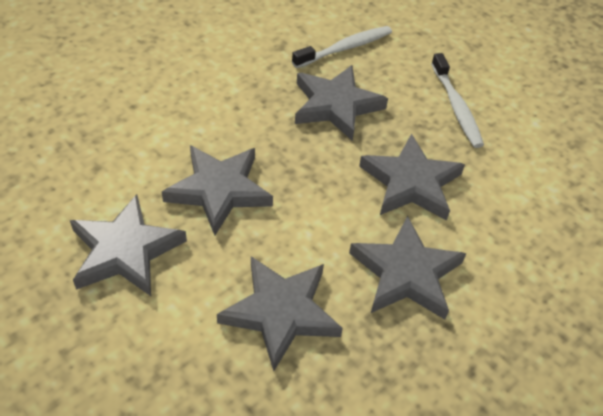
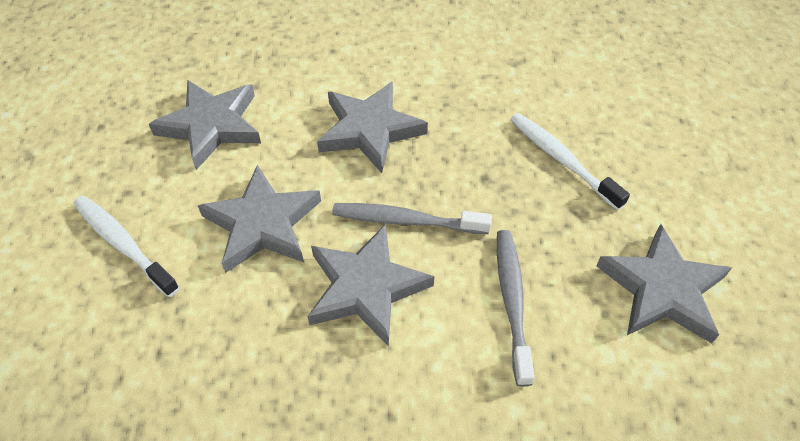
grey star: [70,194,187,296] [162,145,273,235] [217,256,343,371] [295,65,388,141] [349,216,466,320] [359,133,465,221] = 6 -> [149,80,261,170] [198,165,321,273] [308,224,434,347] [317,81,428,173] [596,224,732,343] = 5
grey toothbrush: none = 0 -> [332,203,492,234] [497,230,535,386] = 2

